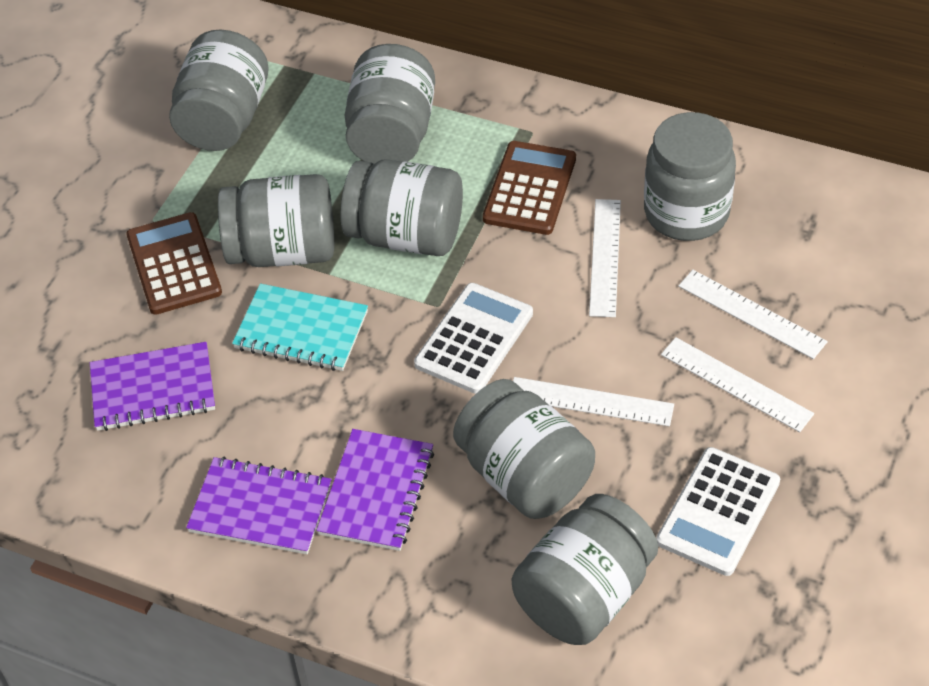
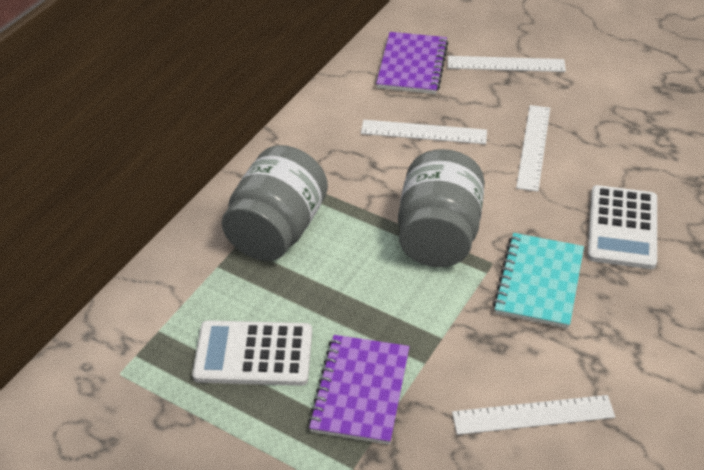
brown calculator: [126,212,222,315] [483,141,576,235] = 2 -> none = 0
grey jar: [169,30,268,151] [218,174,334,267] [340,159,463,256] [345,44,435,164] [453,379,595,519] [512,494,658,645] [644,112,736,241] = 7 -> [222,145,328,261] [398,149,485,267] = 2
purple notebook: [90,342,215,431] [186,457,332,554] [316,429,434,551] = 3 -> [308,335,410,445] [376,32,448,94] = 2

